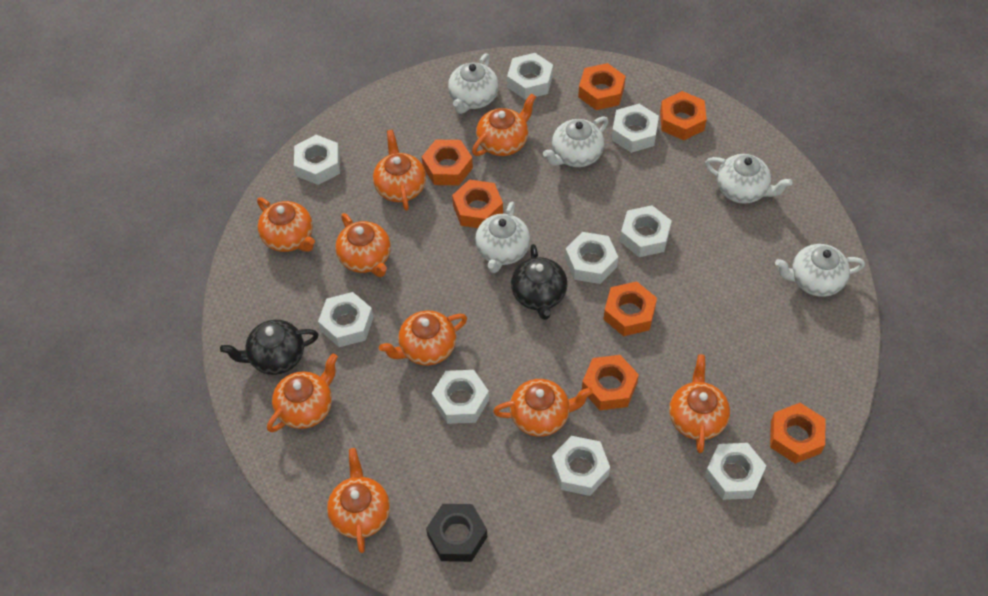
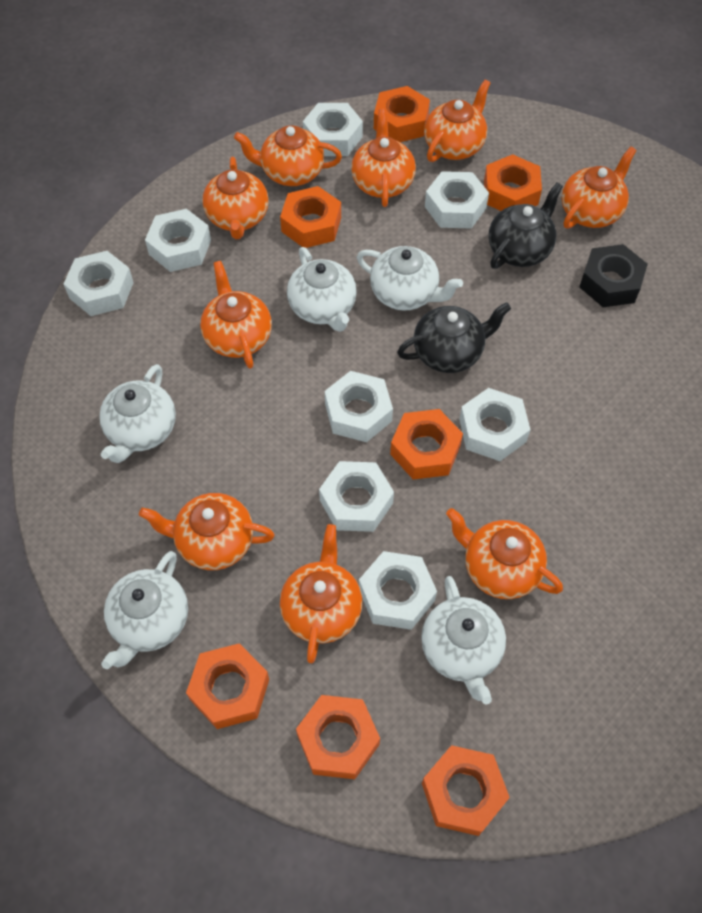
white nut: [294,135,340,185] [318,292,374,347] [432,370,489,424] [507,53,553,100] [552,436,610,496] [565,232,618,284] [612,104,659,153] [620,205,672,257] [704,443,766,500] = 9 -> [64,251,134,316] [145,209,211,272] [303,103,363,156] [319,461,394,532] [325,371,393,442] [359,551,437,630] [425,171,489,229] [459,388,531,461] = 8

